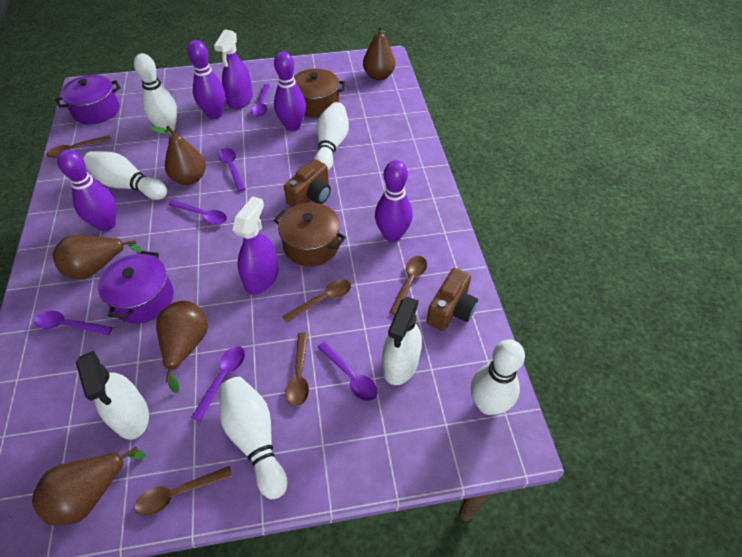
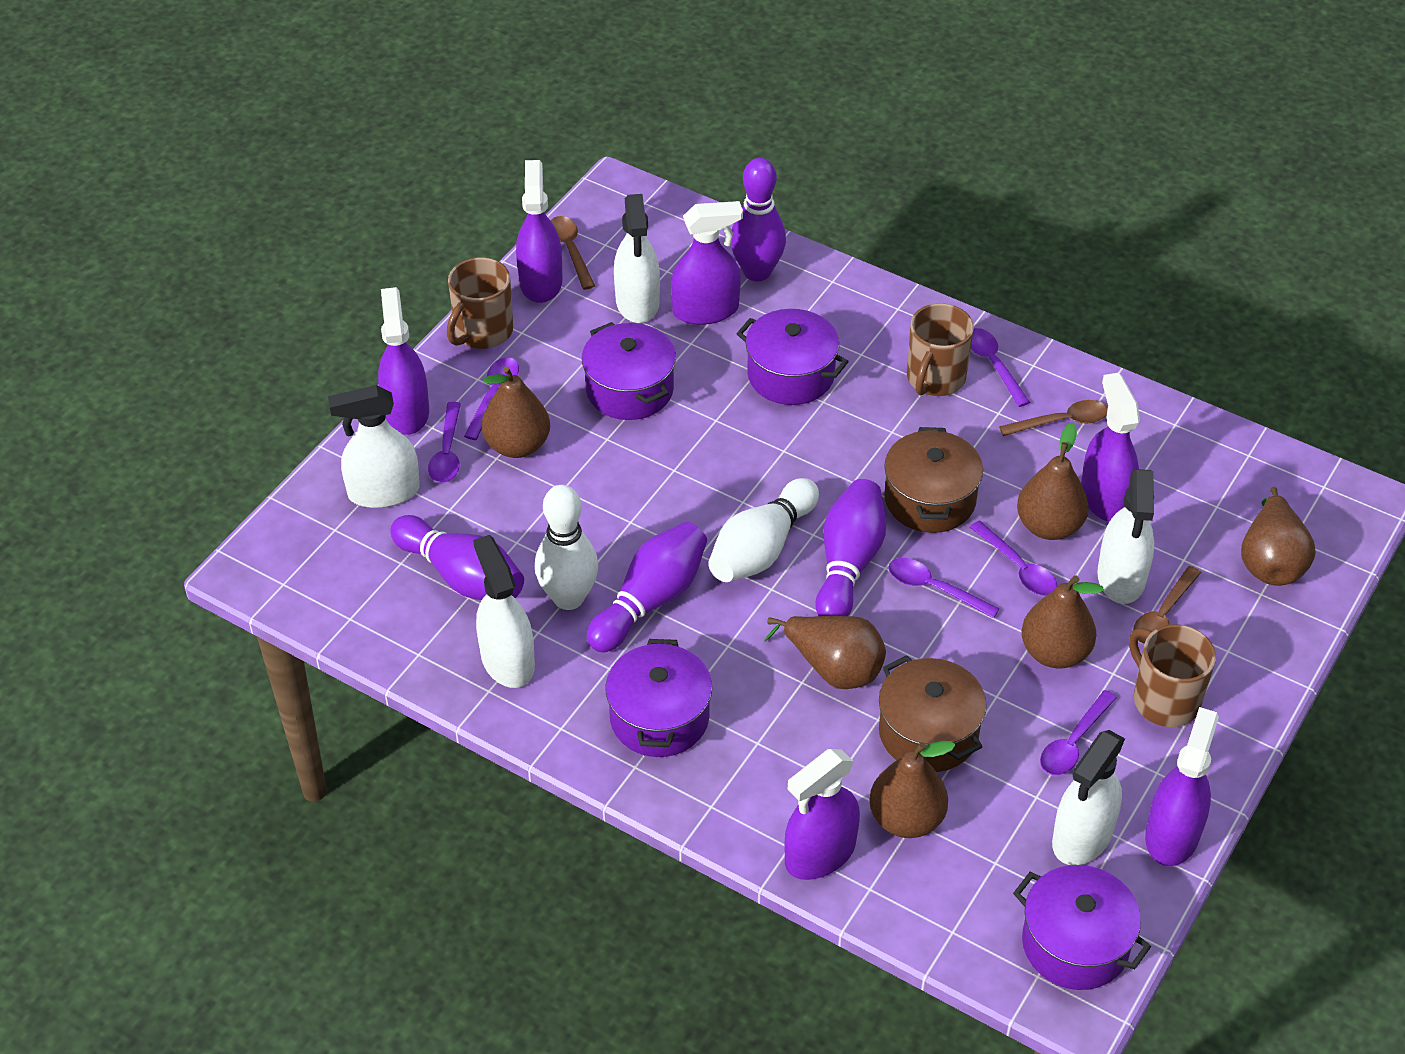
brown camera: [284,159,331,207] [427,268,478,331] = 2 -> none = 0
brown mug: none = 0 -> [447,257,513,349] [907,303,974,396] [1129,624,1216,727] = 3
brown pear: [32,447,145,526] [53,235,142,279] [150,126,206,185] [156,301,208,393] [363,25,395,80] = 5 -> [482,366,550,458] [764,616,886,689] [869,741,955,838] [1017,423,1089,540] [1021,575,1104,669] [1241,487,1316,586] = 6
brown spoon: [47,135,111,158] [135,466,233,516] [282,279,351,323] [285,333,309,407] [390,256,427,315] = 5 -> [551,216,595,290] [999,400,1108,436] [1133,566,1201,644] = 3
purple pot: [55,75,120,124] [98,251,174,323] = 2 -> [582,322,676,420] [605,639,712,757] [737,309,849,405] [1013,865,1151,990] = 4
purple spray bottle: [214,29,253,109] [233,196,278,295] = 2 -> [378,287,429,435] [516,160,563,303] [671,201,743,325] [784,749,860,880] [1081,373,1140,522] [1145,707,1219,866] = 6
white bowling pin: [84,151,167,200] [134,53,177,131] [220,377,287,499] [313,102,349,171] [471,339,525,415] = 5 -> [535,485,598,610] [708,478,819,582] = 2
white spray bottle: [76,351,149,440] [382,297,422,385] = 2 -> [328,385,420,508] [473,535,535,688] [614,194,660,323] [1052,730,1125,865] [1097,469,1154,604] = 5

